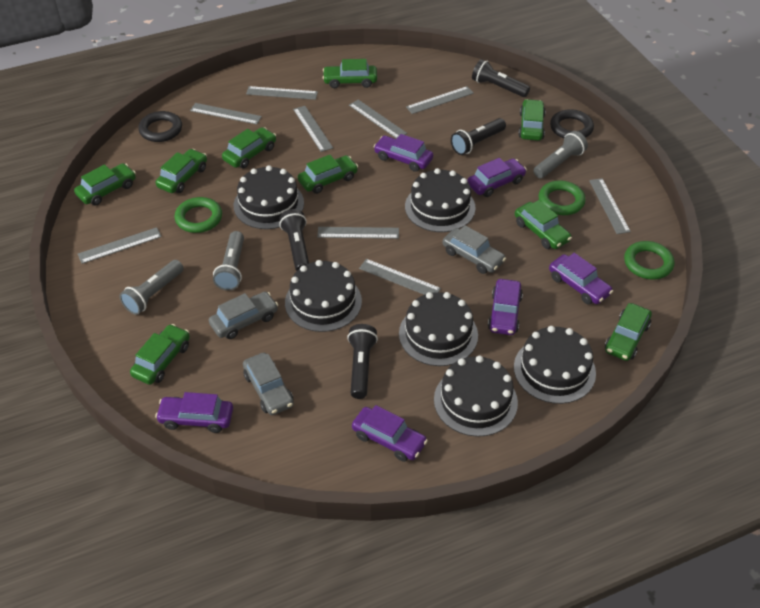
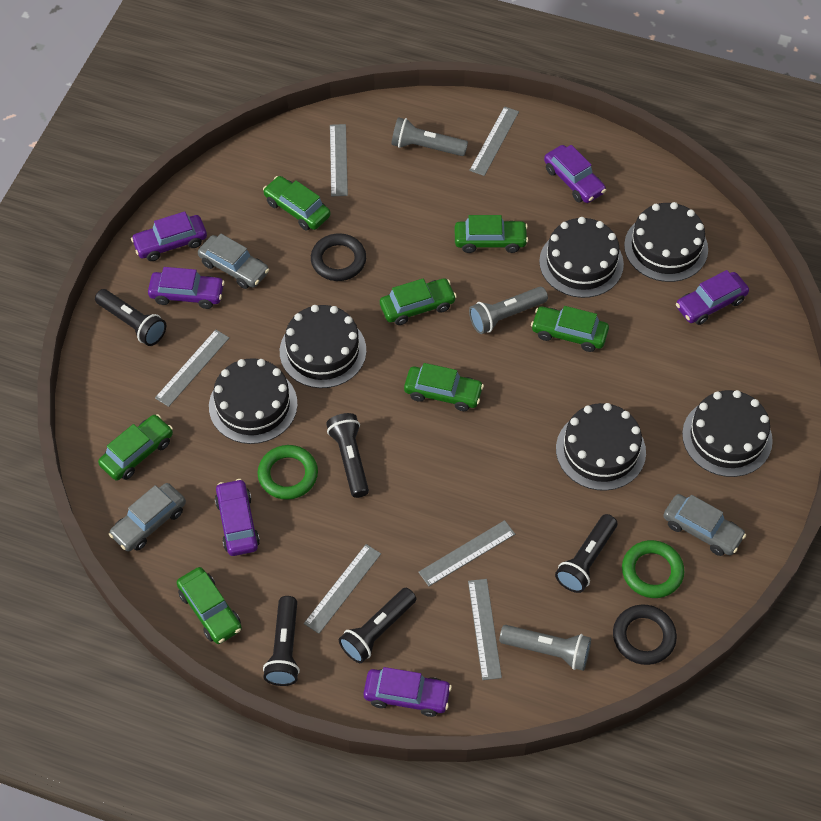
black flashlight: [279,209,309,271] [347,324,378,399] [451,118,506,155] [472,59,530,97] = 4 -> [95,289,166,346] [263,596,300,686] [326,413,369,498] [339,588,416,663] [555,514,617,593] = 5
green car: [74,163,136,206] [130,324,190,385] [155,149,207,193] [222,127,276,168] [298,155,358,194] [323,59,377,88] [515,200,572,249] [518,99,546,141] [605,303,652,361] = 9 -> [98,414,173,481] [177,567,242,644] [263,176,331,230] [380,278,457,325] [404,363,484,411] [455,215,528,253] [531,306,609,352] = 7
green ring: [174,197,222,233] [539,180,585,215] [624,241,675,280] = 3 -> [258,445,318,500] [622,540,684,598] = 2
grey ruler: [78,227,162,264] [190,103,262,125] [246,86,318,100] [293,106,333,152] [317,227,399,239] [349,100,407,139] [359,259,441,295] [406,86,474,114] [589,178,631,234] = 9 -> [155,329,229,407] [304,544,381,634] [330,124,348,196] [418,520,515,586] [468,579,502,680] [469,106,519,176] = 6

